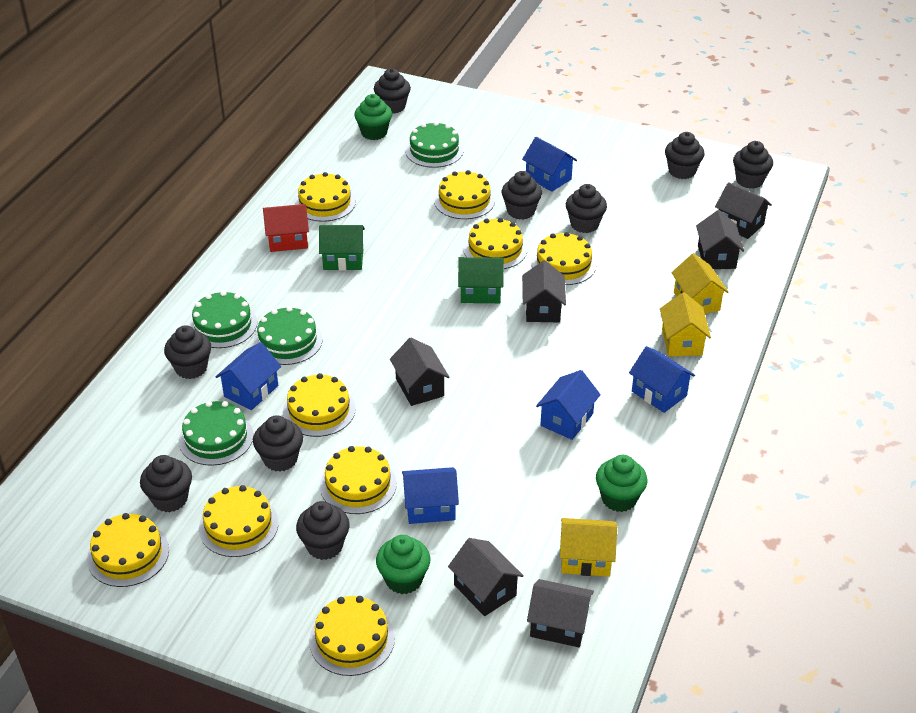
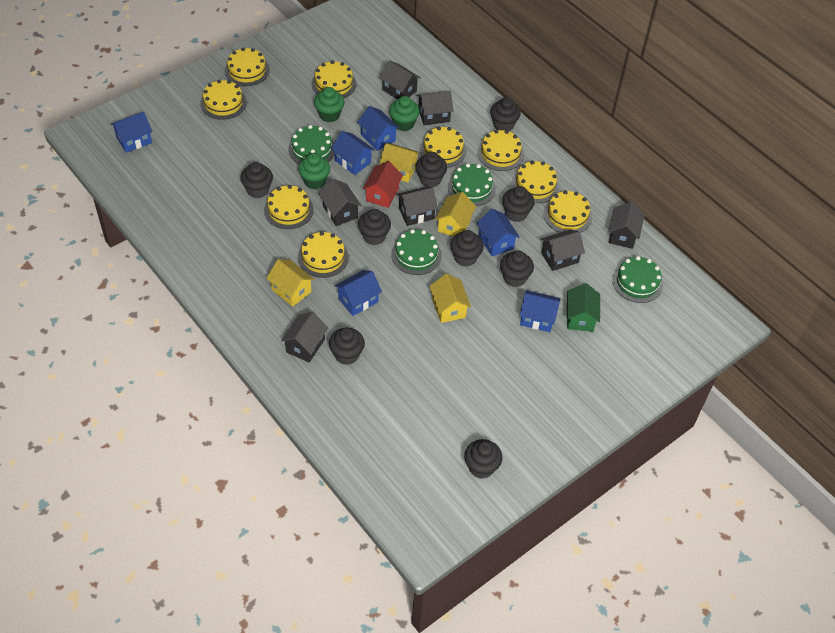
black house: [390,338,449,406] [448,538,524,616] [522,260,566,322] [527,579,594,647] [696,210,744,269] [715,182,772,239] = 6 -> [281,312,328,363] [319,179,362,226] [379,60,421,99] [397,187,438,226] [417,91,454,126] [541,230,585,271] [608,202,645,249] = 7
blue house: [216,342,281,410] [402,467,459,524] [522,137,577,192] [536,370,601,440] [629,346,695,413] = 5 -> [111,112,152,153] [331,131,375,175] [335,270,382,316] [357,106,400,151] [477,209,520,256] [520,290,561,332] = 6
green house: [319,225,365,270] [458,257,504,303] = 2 -> [567,283,600,332] = 1
yellow house: [560,518,617,577] [660,292,711,356] [671,253,728,314] = 3 -> [266,259,315,307] [379,143,420,182] [429,274,471,323] [435,192,476,237] = 4

